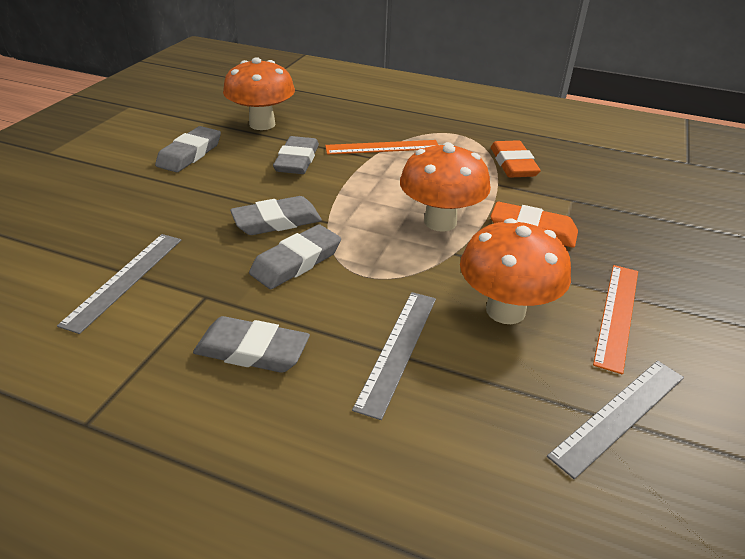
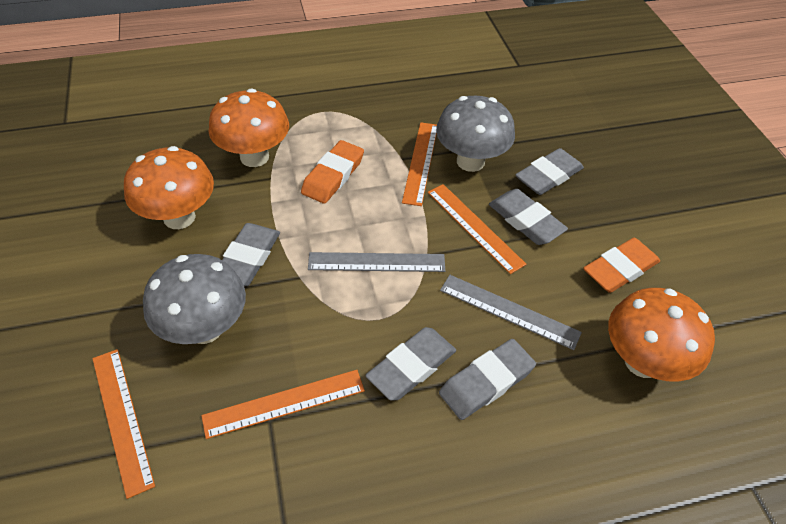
grey mushroom: none = 0 -> [143,254,246,344] [436,96,515,172] = 2
grey ruler: [57,234,182,334] [352,292,436,420] [547,361,684,479] = 3 -> [308,252,445,272] [440,275,582,350] = 2
orange ruler: [325,140,438,154] [593,265,638,375] = 2 -> [92,349,155,499] [201,370,365,439] [402,122,437,206] [428,184,527,274] = 4

